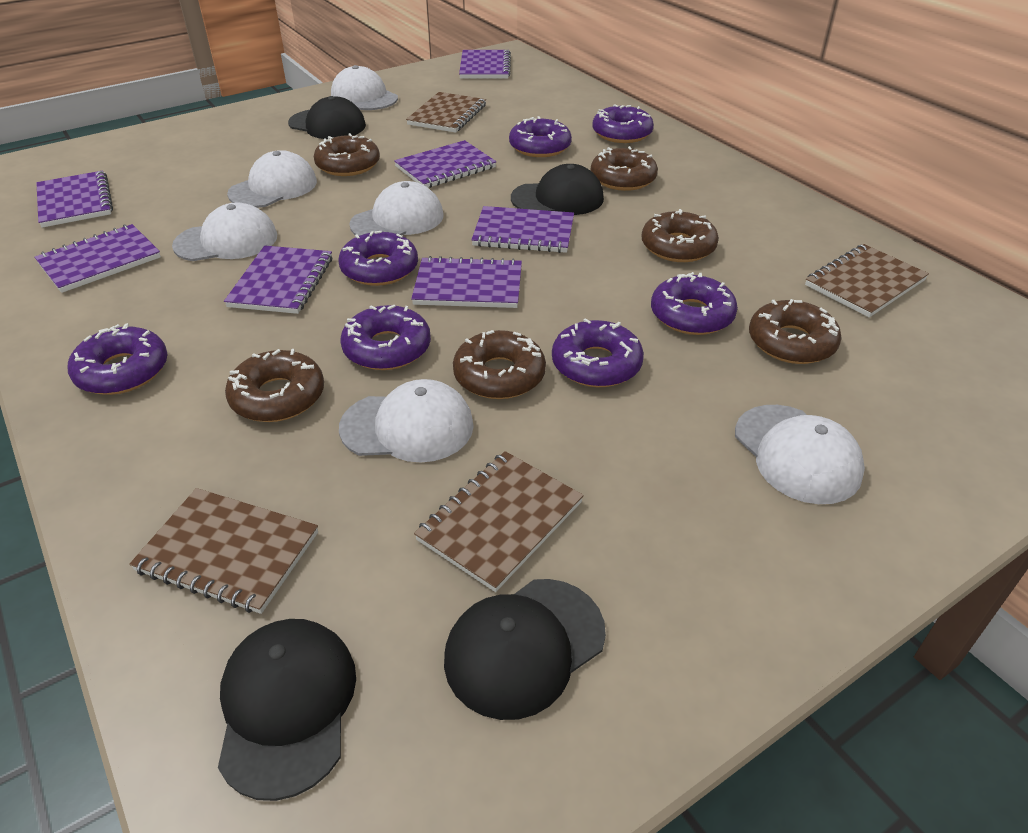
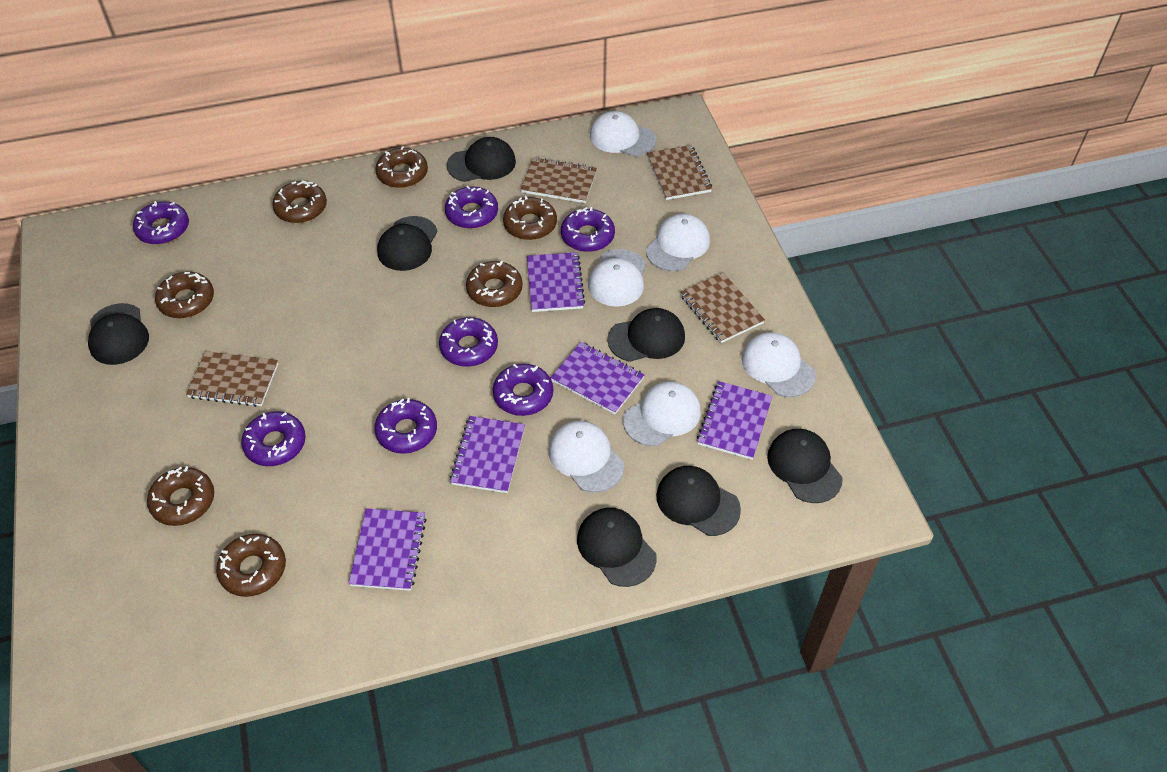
black cap: [218,619,356,801] [288,96,366,139] [444,579,606,720] [511,164,604,215] = 4 -> [88,303,149,365] [377,216,438,271] [447,137,516,182] [577,508,657,587] [607,308,685,362] [656,466,741,536] [767,429,843,503] = 7
brown donut: [225,349,324,422] [314,133,380,176] [453,330,546,399] [590,146,658,191] [641,209,719,262] [749,299,842,364] = 6 -> [147,466,214,526] [155,272,214,318] [216,534,286,597] [272,181,327,223] [375,146,428,188] [466,260,523,307] [503,196,557,240] = 7
purple notebook: [34,224,161,293] [36,171,113,228] [224,246,332,314] [394,140,496,188] [411,256,522,308] [459,50,511,79] [471,206,574,253] = 7 -> [349,508,427,591] [450,416,525,493] [527,252,585,312] [551,342,645,414] [697,381,773,460] = 5

